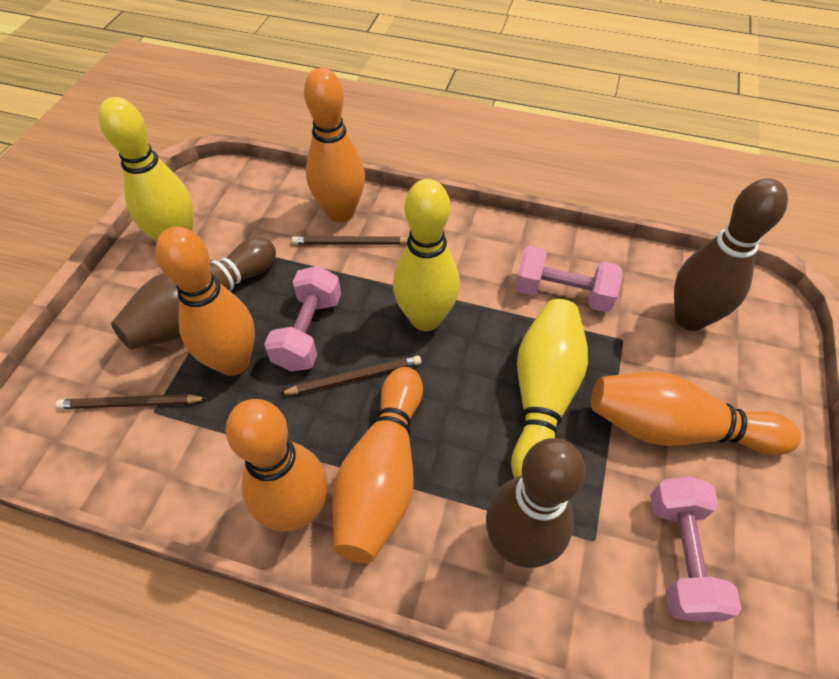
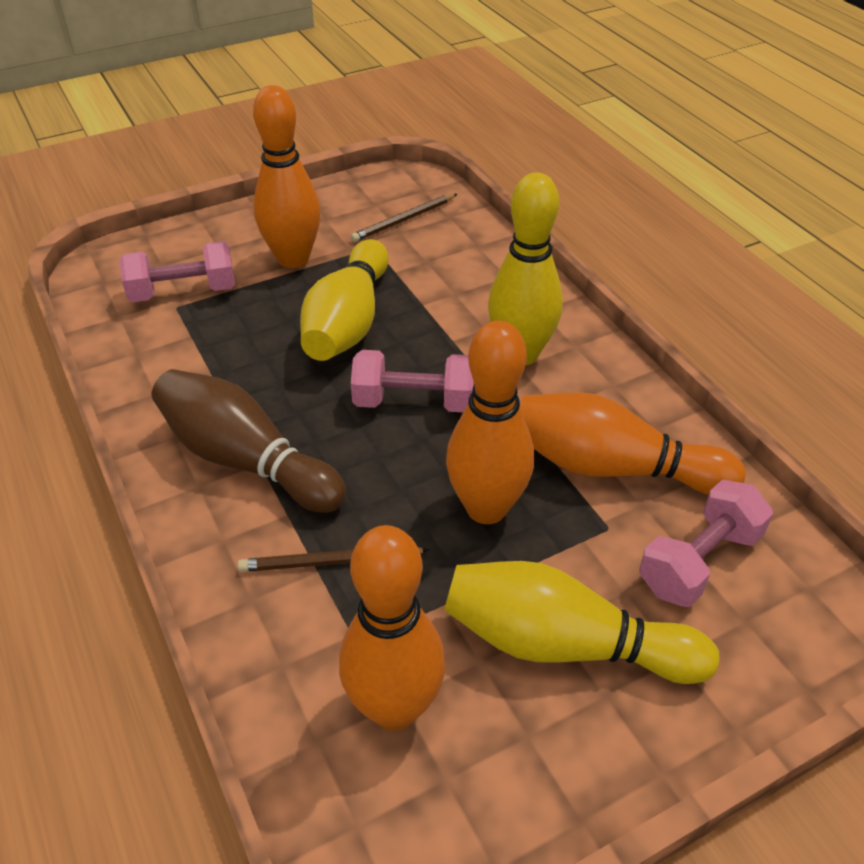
brown bowling pin: [111,238,276,350] [486,438,585,568] [674,178,788,331] = 3 -> [151,369,346,513] = 1
brown pencil: [56,394,208,409] [280,356,421,395] [292,236,408,245] = 3 -> [238,547,429,572] [351,194,457,242] = 2
orange bowling pin: [156,226,255,376] [226,399,327,532] [304,67,365,223] [333,367,423,563] [591,371,801,455] = 5 -> [253,85,321,268] [339,525,445,731] [446,321,534,524] [520,392,746,495] = 4

